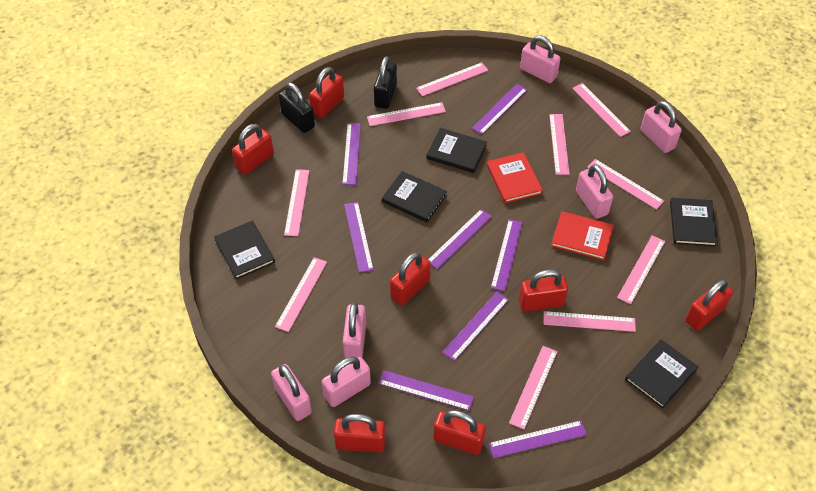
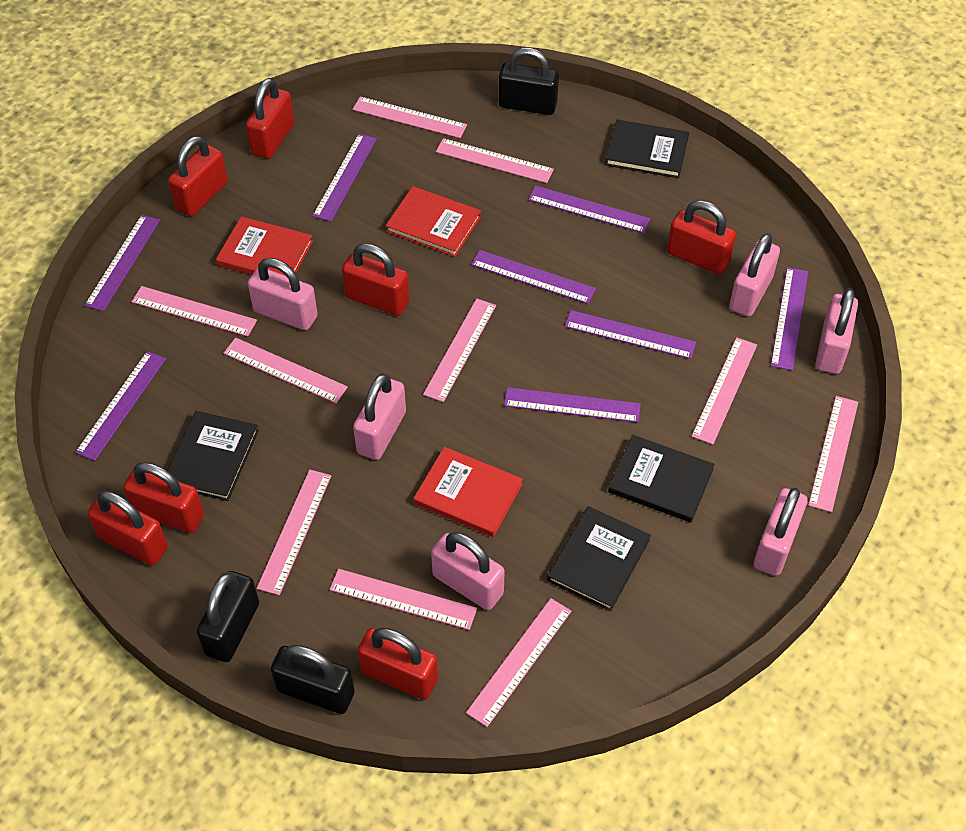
black book: [214,221,275,279] [382,171,447,223] [426,128,487,173] [625,339,698,409] [670,198,718,247] = 5 -> [167,411,259,501] [547,506,651,611] [605,120,689,178] [608,435,714,522] = 4
black padlock: [279,82,315,133] [374,56,397,109] = 2 -> [197,571,259,662] [271,645,355,714] [498,48,559,115] = 3
red book: [487,152,543,203] [551,211,614,260] = 2 -> [216,216,313,276] [386,186,481,257] [414,447,523,537] = 3

